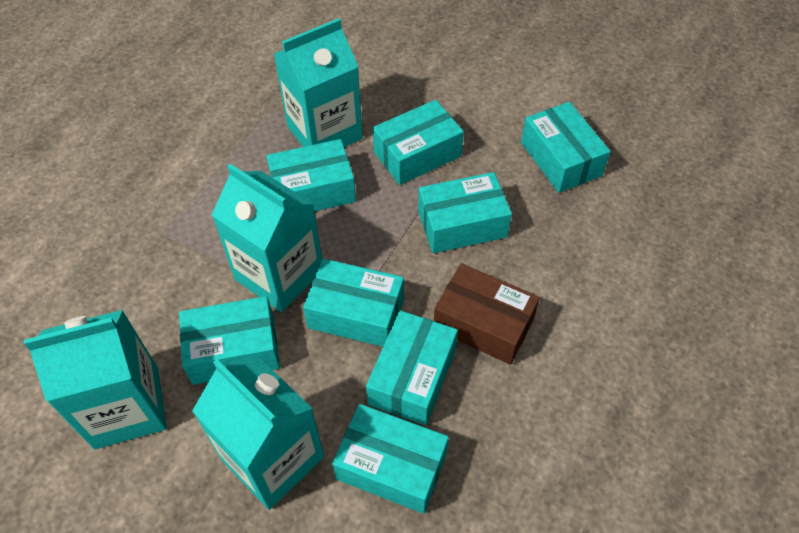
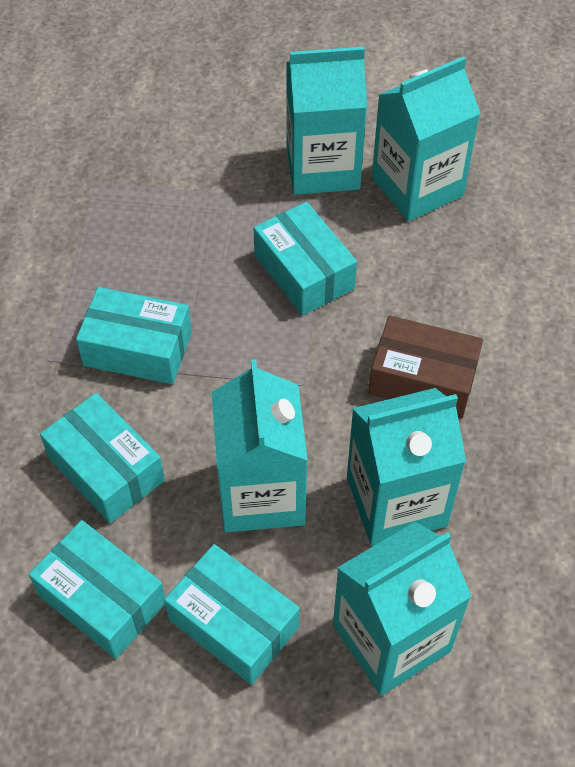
turquoise box: [179,296,280,385] [266,139,356,211] [303,259,404,347] [332,404,449,514] [366,310,458,425] [373,100,464,185] [418,172,512,253] [521,102,611,193] = 8 -> [29,520,165,659] [40,393,165,523] [76,287,192,384] [164,544,300,685] [254,202,357,316] = 5
turquoise carton: [24,310,167,449] [192,356,324,510] [212,164,322,312] [274,18,363,147] = 4 -> [211,359,308,532] [286,47,367,195] [333,522,471,696] [347,388,466,546] [372,56,480,221] = 5

